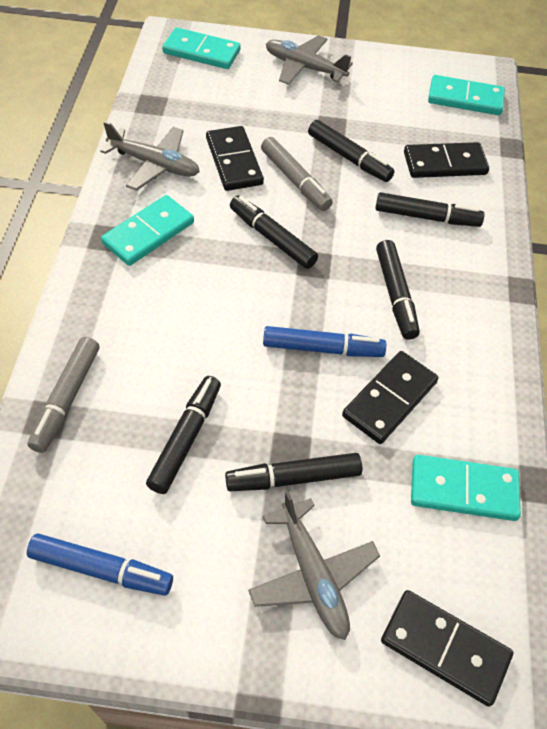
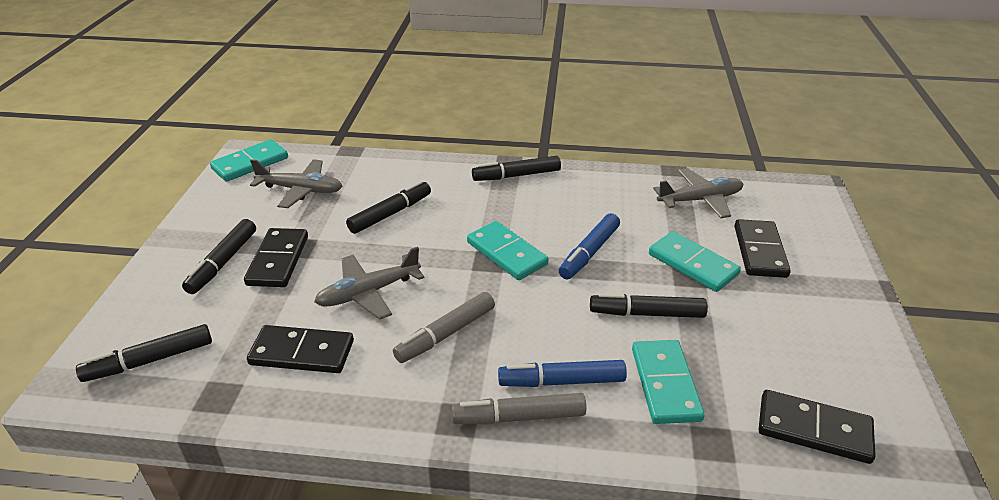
black marker: [146,376,221,494] [225,453,362,491] [230,196,318,269] [308,120,395,182] [375,192,485,227] [376,240,420,340] = 6 -> [76,324,212,382] [182,219,256,294] [346,181,431,234] [472,156,561,181] [590,293,708,318] = 5

